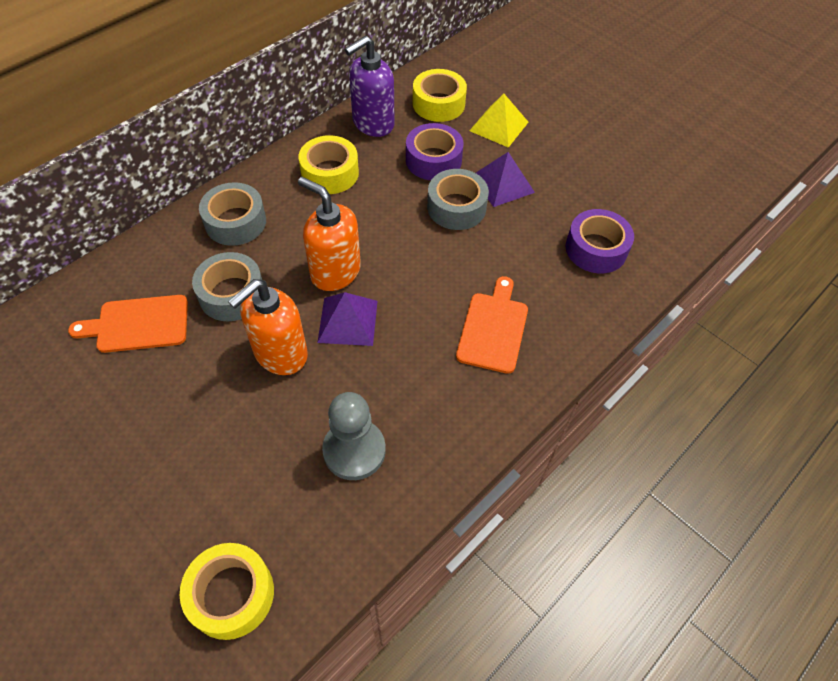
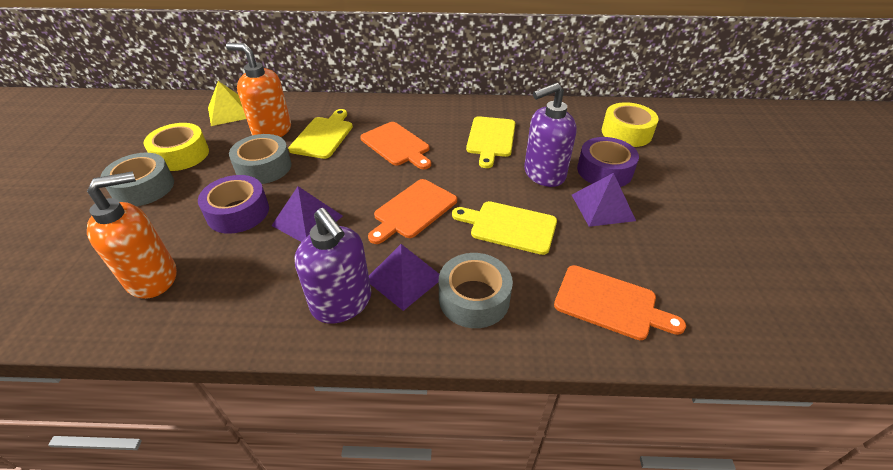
grey pawn: [322,392,386,480] = 1 -> none = 0
orange cutting board: [68,295,188,353] [456,276,528,374] = 2 -> [360,122,431,170] [368,179,457,244] [554,265,686,340] = 3
purple pyramid: [317,292,378,346] [476,152,535,207] = 2 -> [271,186,343,242] [369,244,439,311] [572,173,636,227] = 3
purple soap dispenser: [345,36,394,137] = 1 -> [294,208,371,324] [524,83,577,187] = 2
yellow cutting board: none = 0 -> [288,109,353,159] [452,201,557,255] [466,116,515,168] = 3
yellow tape: [180,543,274,640] [298,135,359,194] [413,69,467,122] = 3 -> [144,123,209,171] [602,102,659,147] = 2

